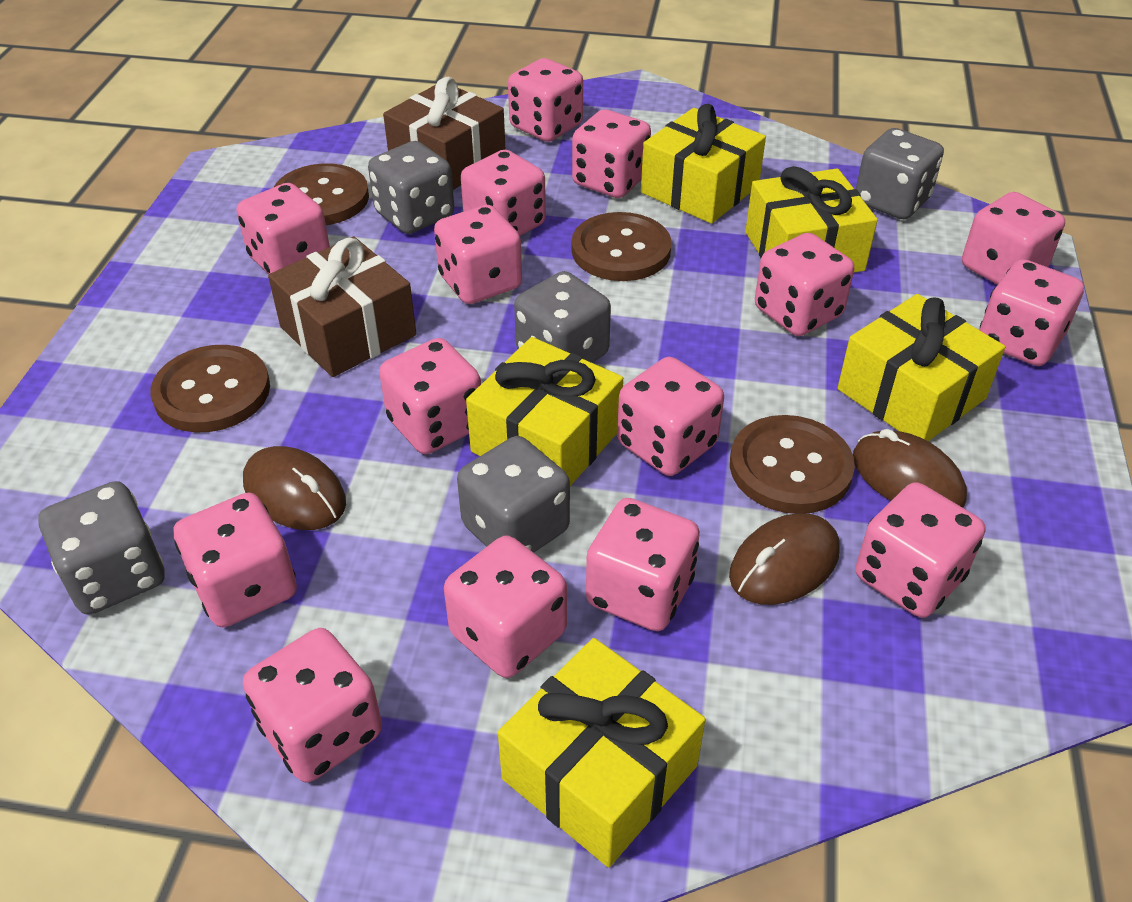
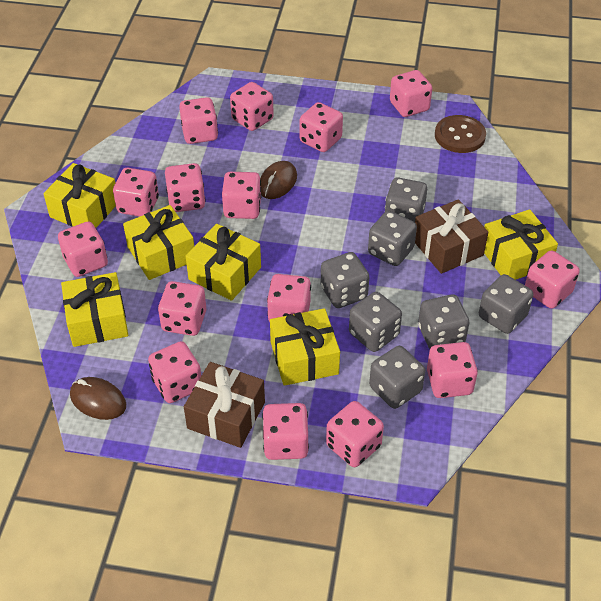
brown button: [150,345,270,433] [274,163,369,225] [572,212,672,281] [730,415,855,514] = 4 -> [435,115,486,153] = 1
brown mouse: [243,446,346,530] [729,513,840,605] [853,429,967,508] = 3 -> [70,377,126,420] [260,161,297,199] = 2
grey dice: [38,481,165,615] [368,141,454,234] [457,436,570,553] [514,271,611,363] [856,128,944,219] = 5 -> [321,252,369,308] [349,292,402,352] [368,211,417,266] [369,346,425,409] [385,177,427,222] [418,294,470,349] [479,274,533,334] = 7
yellow gift: [466,337,623,486] [498,638,706,867] [641,104,766,224] [745,166,878,272] [837,294,1005,441] = 5 -> [43,163,116,228] [61,272,128,347] [123,205,194,280] [186,224,261,301] [270,308,340,386] [484,209,558,280] = 6

